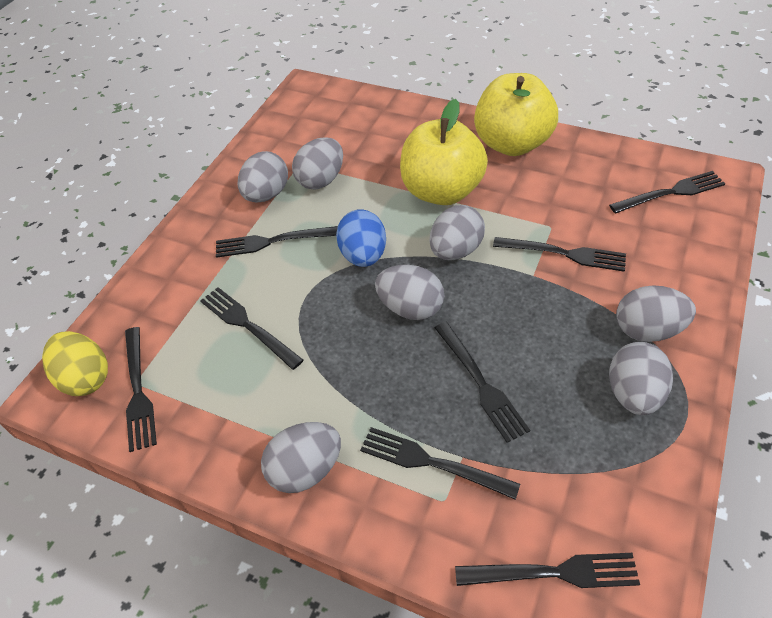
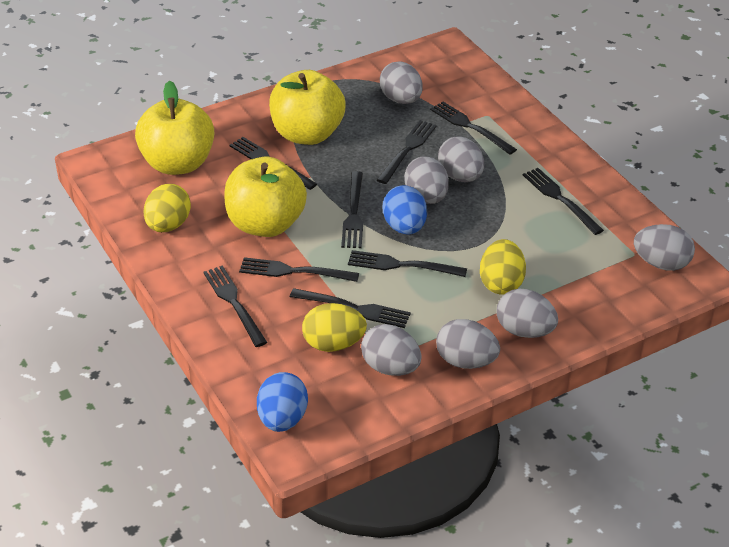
black fork: [125,327,157,452] [200,287,303,370] [216,226,338,258] [360,427,520,500] [435,322,530,443] [455,553,640,588] [493,237,626,272] [609,171,725,214] = 8 -> [203,266,267,347] [230,137,317,190] [239,257,359,282] [290,288,411,328] [341,171,363,248] [348,250,467,277] [377,120,437,184] [430,102,517,155] [523,168,604,235] = 9
blue egg: [336,209,386,267] = 1 -> [257,372,308,432] [383,185,427,234] = 2
yellow apple: [400,99,488,205] [474,73,558,156] = 2 -> [135,81,214,175] [224,157,307,237] [269,70,346,145] = 3
yellow egg: [42,331,108,396] = 1 -> [143,184,191,232] [302,303,367,352] [480,239,526,295] = 3

